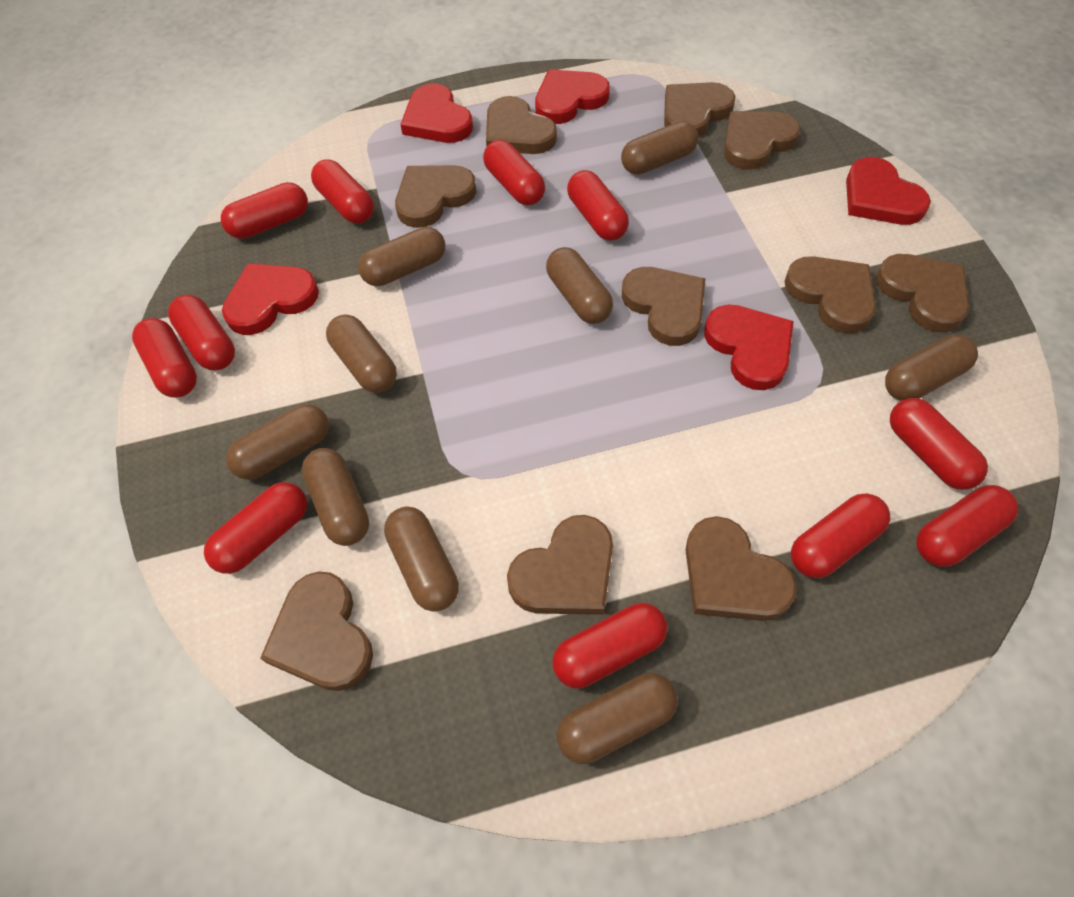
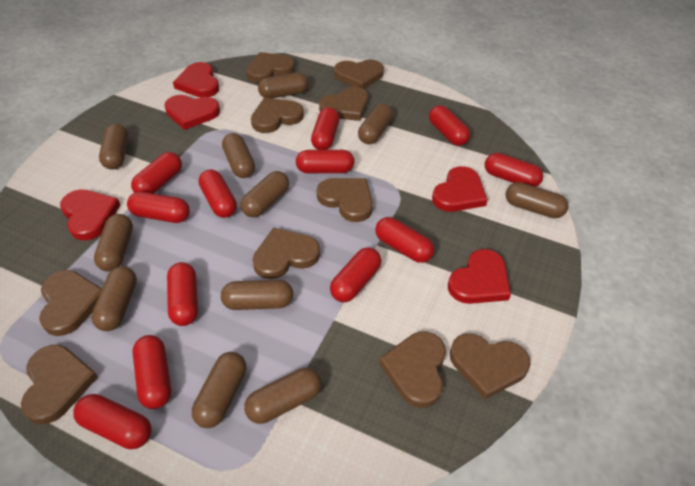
brown capsule: [226,404,329,480] [302,448,369,546] [326,314,397,393] [358,227,445,286] [384,507,459,612] [546,247,613,324] [557,673,678,764] [621,121,698,175] [885,334,978,401] = 9 -> [91,266,137,331] [94,214,133,272] [99,124,128,170] [192,352,246,428] [221,280,293,310] [222,133,255,178] [241,171,289,218] [244,367,322,424] [258,73,309,98] [358,104,393,144] [506,182,569,218] = 11
red capsule: [132,318,197,398] [168,295,235,371] [204,482,307,574] [221,182,308,239] [311,160,374,224] [483,140,545,205] [553,603,667,688] [567,170,629,241] [791,493,890,578] [890,398,988,490] [916,485,1019,567] = 11 -> [73,394,152,449] [127,192,190,223] [131,152,182,194] [132,335,171,409] [167,262,198,326] [199,169,237,218] [296,150,355,173] [311,107,340,150] [330,247,381,302] [375,217,434,263] [429,105,470,146] [485,153,543,187] = 12

